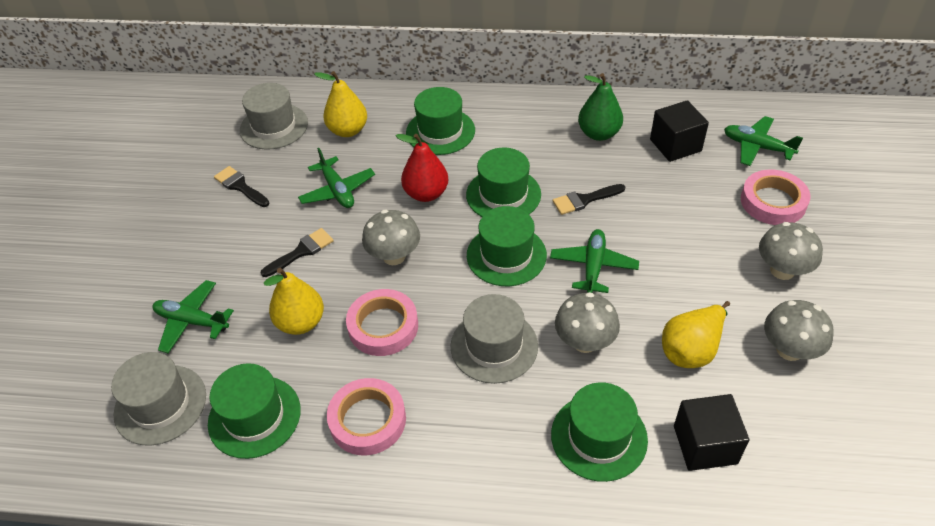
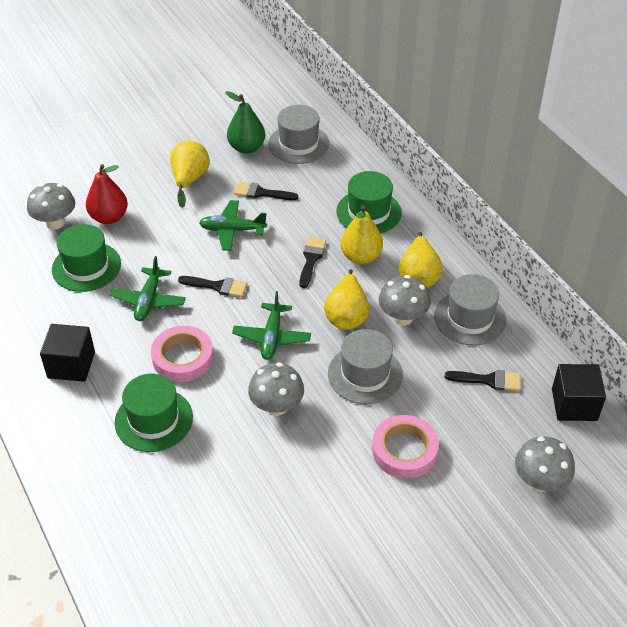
black brush: [214,166,269,207] [261,228,334,277] [553,184,625,215] = 3 -> [178,276,247,297] [234,182,298,200] [299,237,326,288] [445,370,520,391] = 4
green hat: [208,363,301,459] [406,87,475,155] [466,148,541,217] [467,206,547,286] [551,382,648,482] = 5 -> [52,224,121,292] [115,374,193,452] [336,171,402,234] = 3
green plane: [152,280,234,353] [298,148,375,208] [550,229,639,293] [724,116,803,166] = 4 -> [109,256,186,321] [199,200,267,251] [232,291,311,360] = 3
pink tape: [327,378,406,455] [346,289,418,356] [741,169,810,225] = 3 -> [151,326,214,382] [372,415,439,478] = 2
yellow pear: [264,268,324,335] [314,71,367,137] [662,301,730,368] = 3 -> [170,141,210,208] [324,269,369,330] [340,205,383,264] [398,232,443,288] = 4

